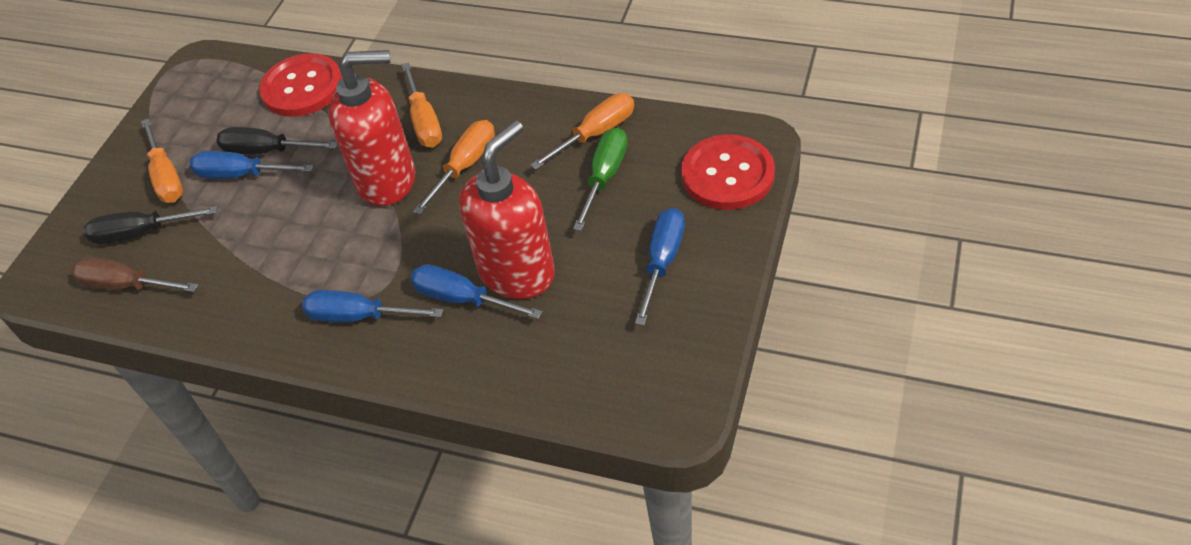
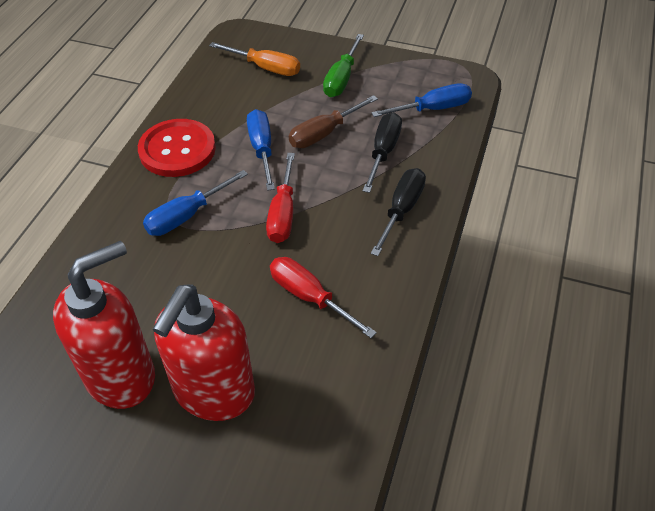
blue screwdriver: [190,151,313,179] [302,290,443,322] [410,264,543,319] [635,208,685,325] = 4 -> [143,170,248,236] [247,109,275,191] [371,83,472,117] = 3
orange screwdriver: [141,118,183,203] [402,62,442,148] [413,120,495,215] [531,93,634,170] = 4 -> [209,42,300,76] = 1
red button: [259,53,343,117] [681,135,775,210] = 2 -> [138,119,216,177] = 1
red screwdriver: none = 0 -> [266,153,295,243] [270,257,377,338] = 2

